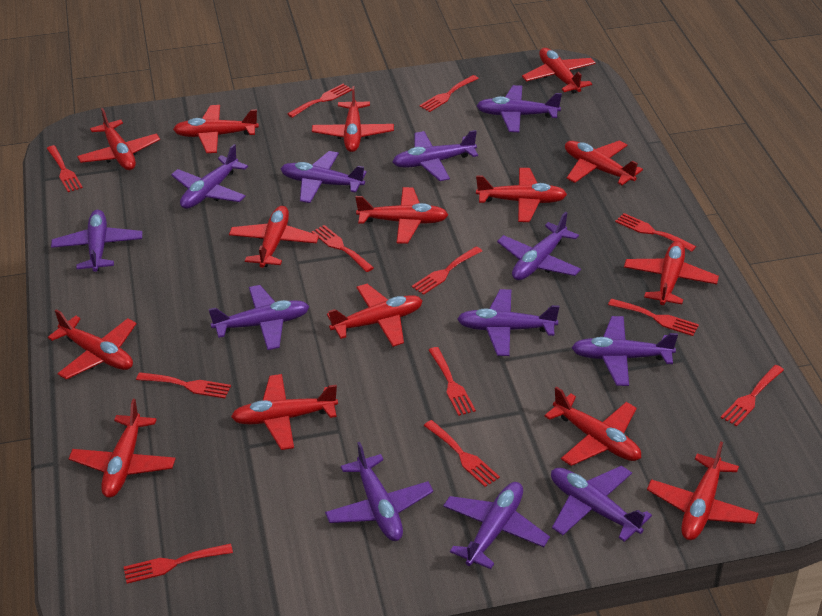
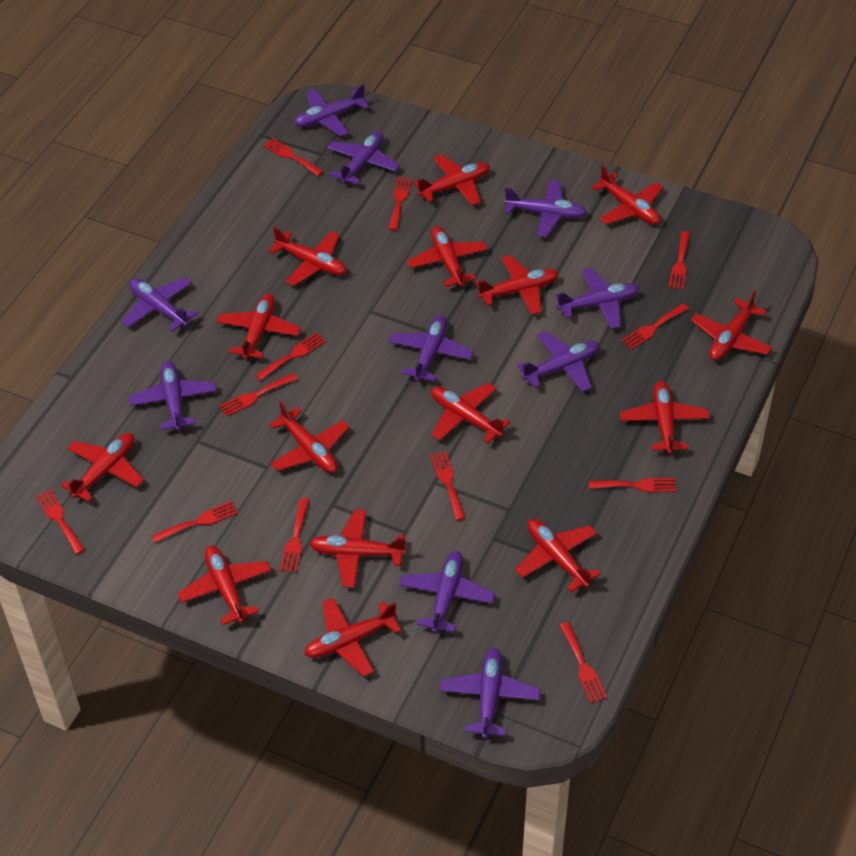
purple plane: [51,210,142,272] [171,144,248,209] [209,285,310,350] [280,151,367,203] [325,442,433,541] [393,130,478,181] [443,482,550,569] [457,289,559,356] [476,85,562,132] [497,212,581,280] [551,466,652,542] [571,316,678,386] = 12 -> [121,277,198,332] [128,361,217,431] [294,84,369,137] [327,131,400,185] [389,315,474,382] [399,551,495,634] [440,647,540,739] [504,180,587,237] [517,331,600,392] [555,268,639,329] = 10

